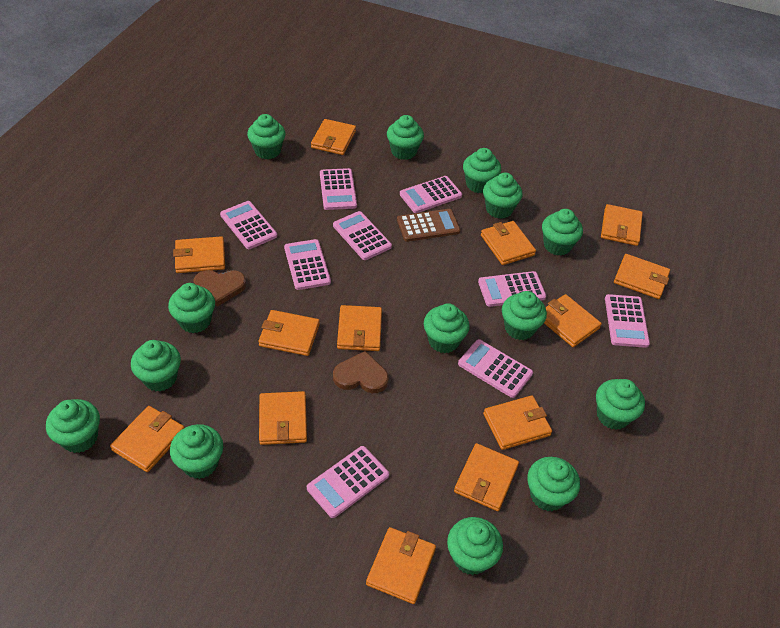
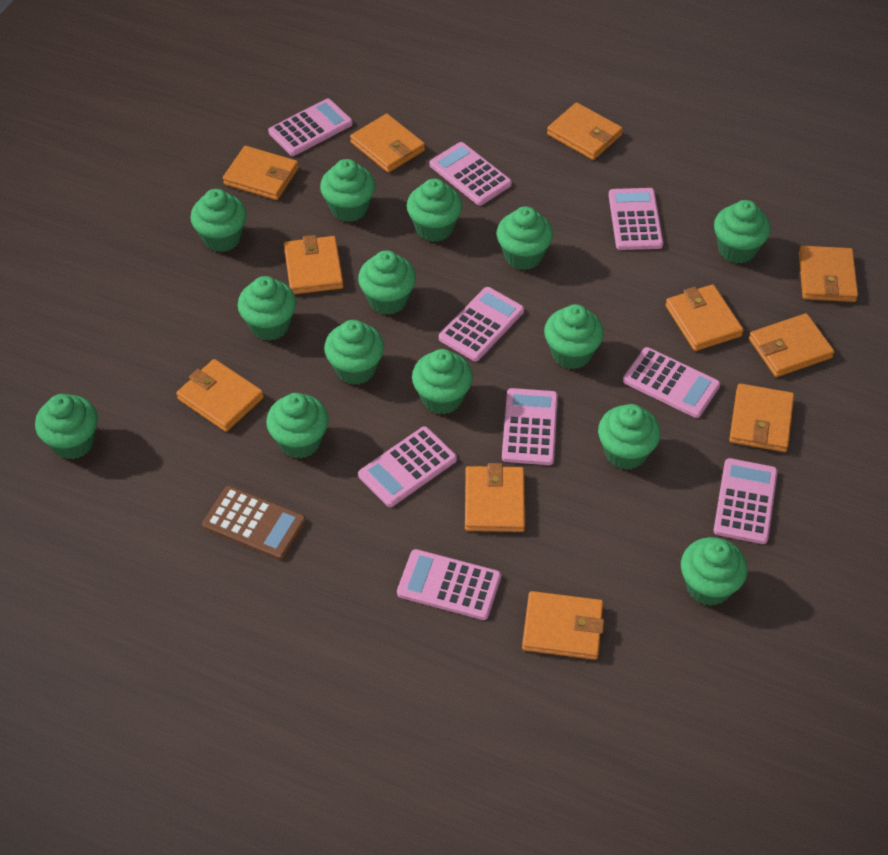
brown heart: [193,270,246,306] [333,351,389,393] = 2 -> none = 0
orange wallet: [110,406,185,472] [173,236,225,273] [258,310,320,356] [259,391,307,445] [311,119,356,155] [337,305,382,351] [366,527,436,604] [454,443,519,511] [481,221,536,265] [483,395,552,450] [544,294,602,347] [601,204,643,246] [614,254,670,299] = 13 -> [176,359,264,432] [223,146,299,200] [284,235,344,294] [350,114,425,173] [465,463,525,532] [522,591,604,660] [547,102,623,160] [665,284,744,351] [729,383,794,452] [749,313,834,377] [799,246,858,302] = 11

